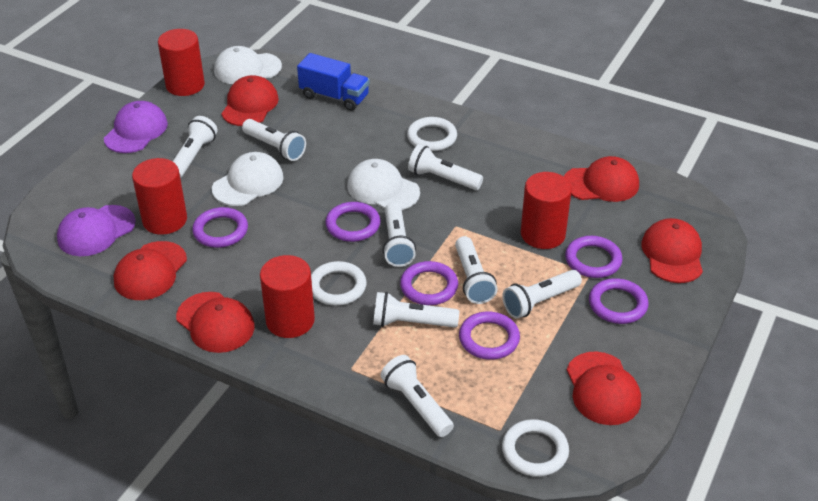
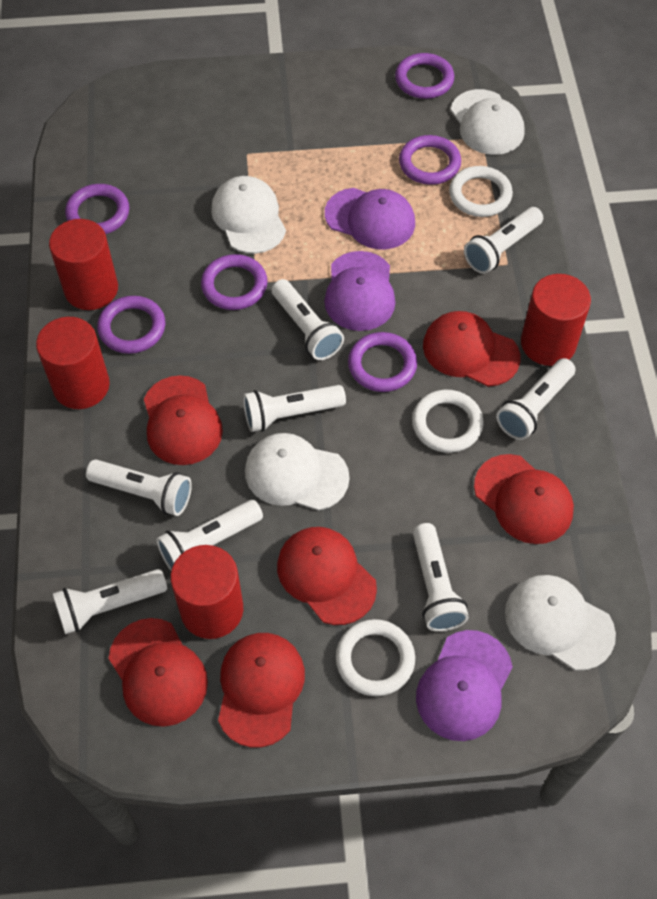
blue truck: [297,53,370,111] = 1 -> none = 0
purple cap: [57,205,136,256] [104,101,168,153] = 2 -> [324,251,396,331] [325,188,415,249] [416,630,513,741] = 3
white cap: [212,152,283,206] [214,46,282,84] [347,159,420,210] = 3 -> [211,176,286,254] [245,433,350,511] [451,89,525,155] [505,575,616,671] = 4

